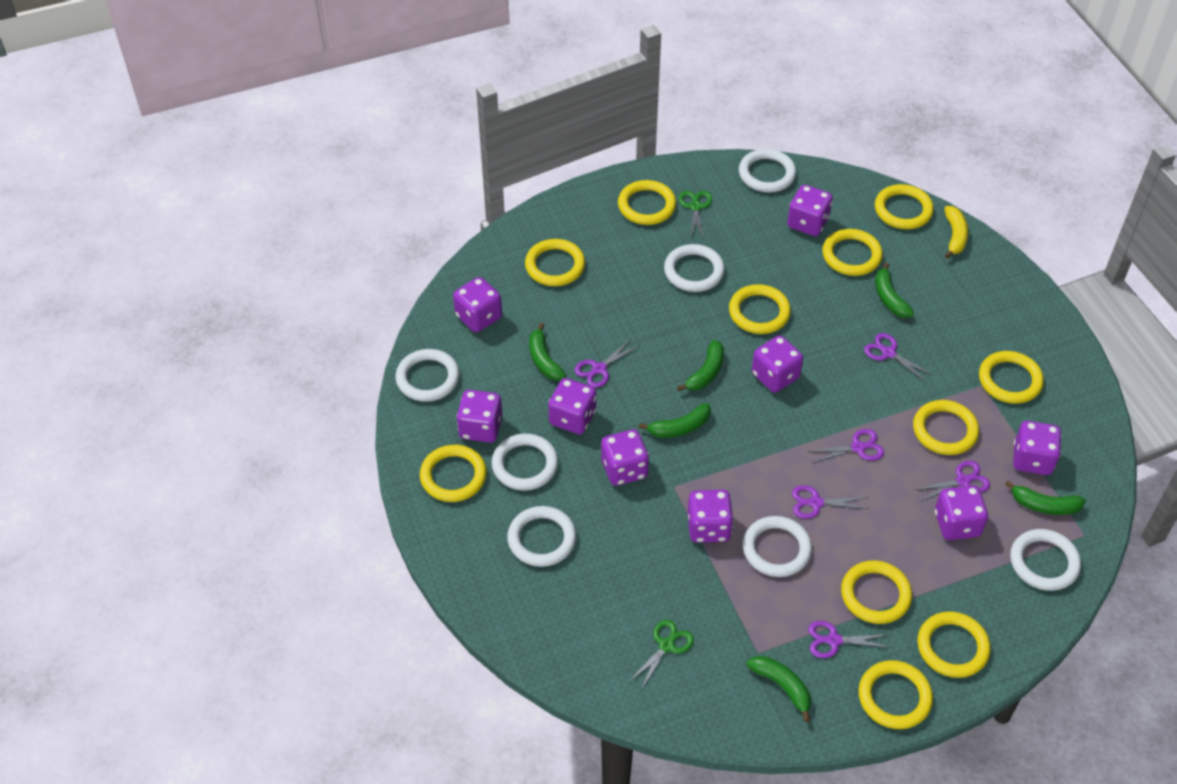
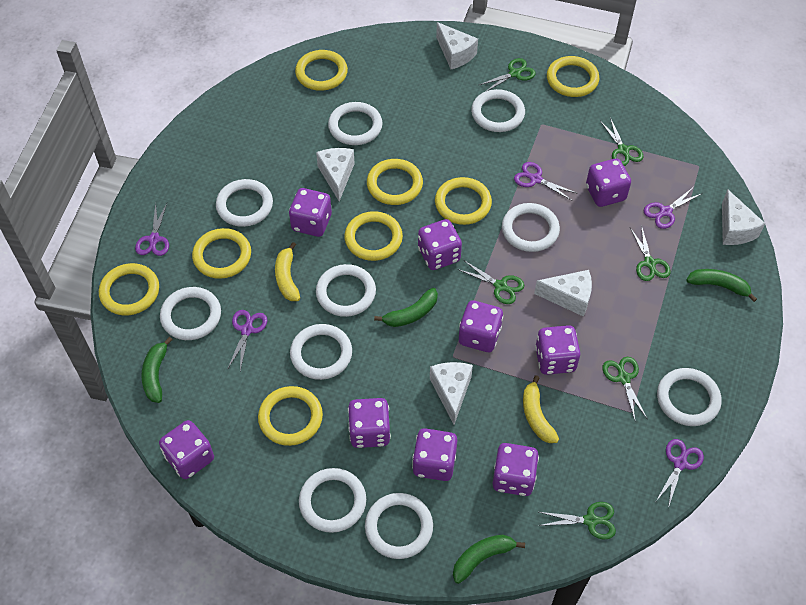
green banana: [529,323,566,381] [639,403,711,438] [677,340,724,391] [747,656,811,722] [875,263,914,318] [1005,480,1086,515] = 6 -> [142,337,172,403] [374,288,438,327] [453,535,525,584] [686,269,757,302] = 4
green scissors: [629,619,694,690] [679,191,712,238] = 2 -> [458,261,524,304] [479,58,536,92] [538,502,616,539] [600,117,644,166] [602,357,648,420] [630,225,671,281] = 6
purple scissors: [575,339,640,388] [792,485,870,519] [808,429,884,463] [808,621,891,658] [864,333,933,382] [915,461,990,502] = 6 -> [135,203,169,256] [228,310,267,371] [514,162,576,200] [644,188,701,229] [656,439,704,508] = 5
white cheese: none = 0 -> [316,148,355,201] [430,362,473,425] [436,22,478,69] [534,270,592,316] [722,190,765,245] = 5
white ring: [395,349,460,402] [492,434,558,490] [507,506,576,567] [664,244,725,292] [739,149,796,192] [743,516,812,577] [1010,529,1081,591] = 7 -> [160,287,221,340] [216,179,273,227] [290,324,352,380] [299,468,366,533] [316,264,376,317] [328,102,382,145] [365,493,433,559] [471,89,525,132] [502,203,560,252] [657,368,722,426] = 10
yellow banana: [944,206,968,259] = 1 -> [275,242,300,301] [523,375,559,443] = 2
yellow ring: [420,445,487,502] [525,239,585,286] [618,180,676,225] [729,284,791,334] [822,229,883,276] [841,560,912,624] [858,660,933,729] [875,184,934,229] [913,400,979,455] [918,611,991,678] [979,351,1044,404] = 11 -> [99,263,159,315] [192,228,251,279] [258,386,323,446] [295,50,348,91] [344,211,403,261] [367,159,423,205] [435,177,492,225] [547,56,599,97] = 8

